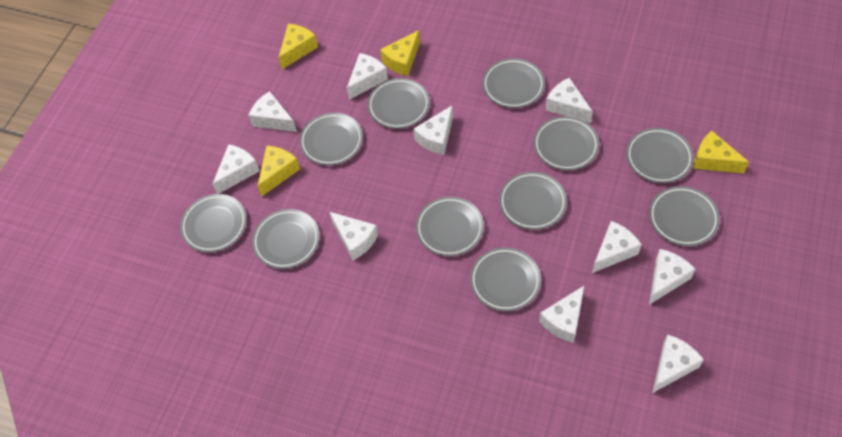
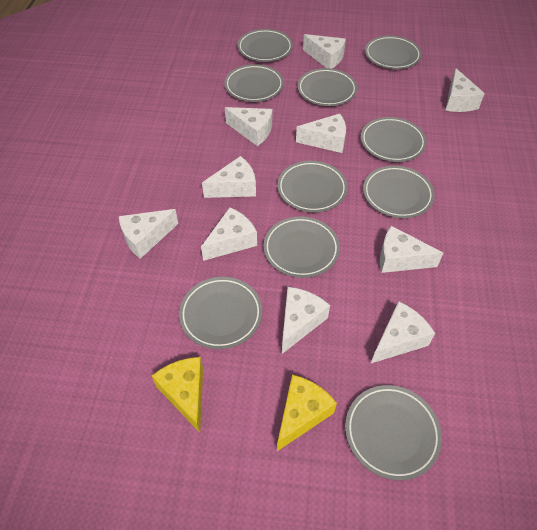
grey plate: [180,194,247,252] [252,209,320,269] [299,113,363,166] [368,78,430,129] [416,197,484,256] [470,247,541,311] [482,58,545,108] [499,172,567,230] [534,116,599,171] [626,128,694,183] [649,186,720,246] = 11 -> [179,277,262,349] [224,64,284,102] [237,29,293,62] [263,216,340,278] [277,161,348,212] [297,68,357,106] [345,385,442,480] [361,117,427,162] [363,166,435,218] [365,36,422,69] = 10
yellow cheese: [257,145,300,197] [278,24,318,69] [380,30,420,76] [693,131,749,173] = 4 -> [152,357,203,433] [277,374,337,451] = 2

